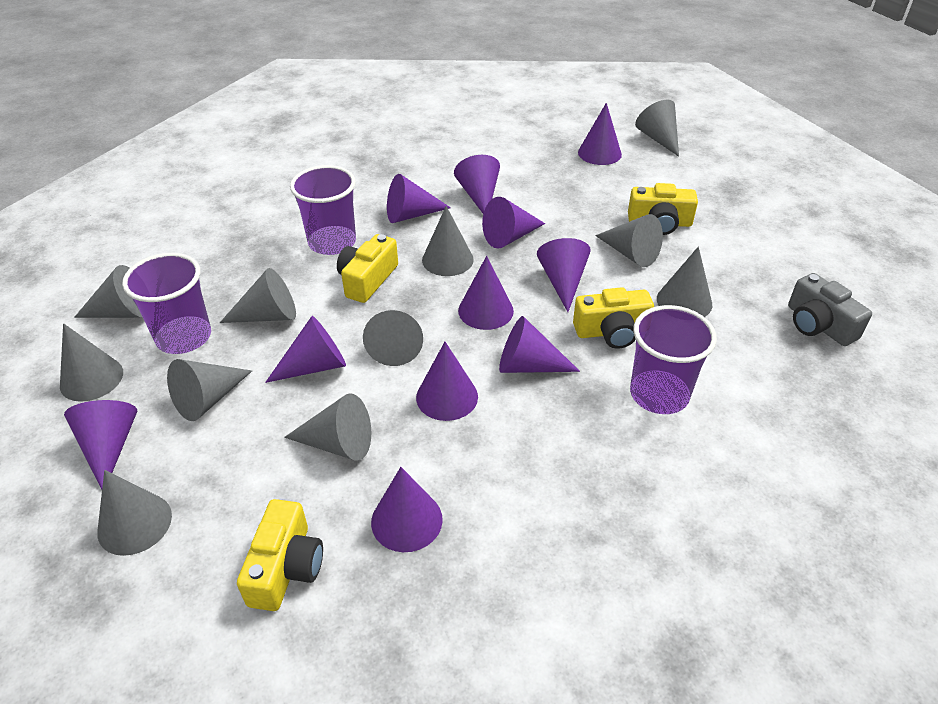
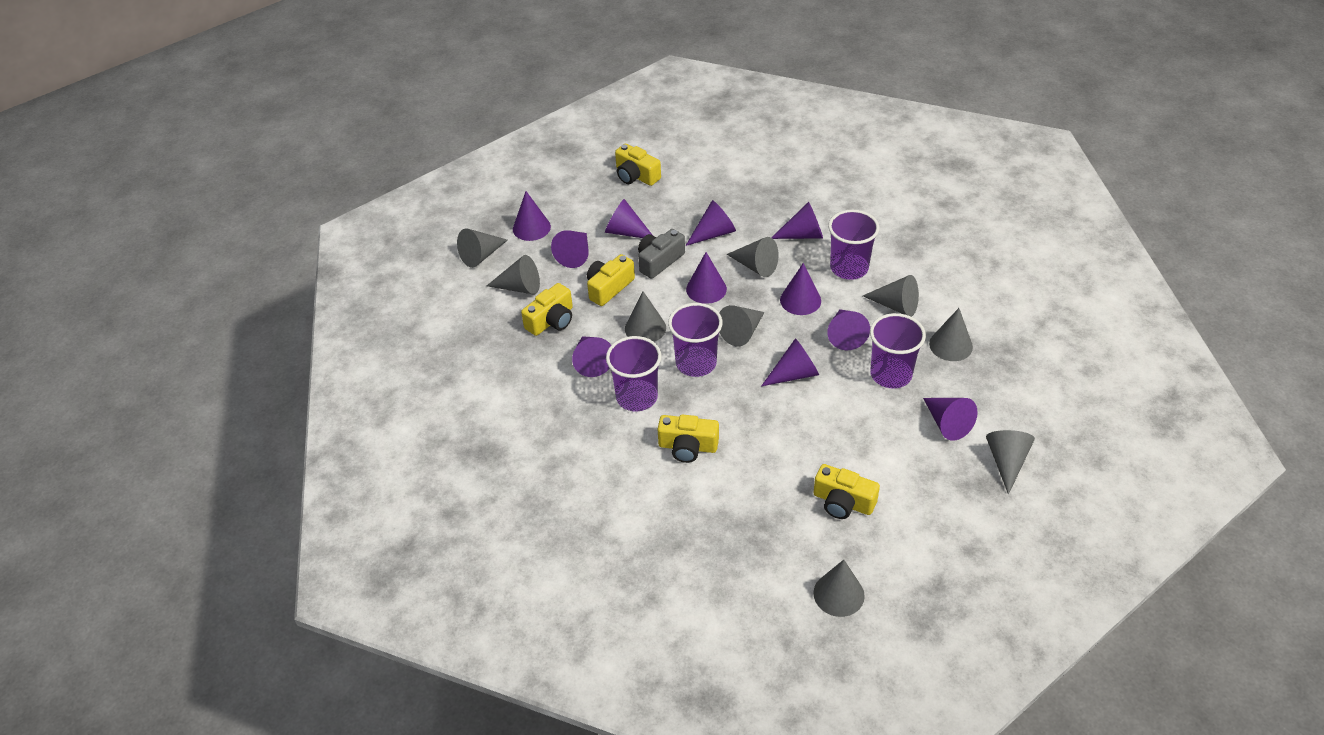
grey cone: [60,323,123,402] [74,265,143,318] [97,470,172,556] [167,359,252,421] [220,268,296,323] [284,393,371,461] [363,310,423,366] [422,206,474,276] [595,214,663,267] [635,100,679,157] [657,247,712,317] = 11 -> [457,228,508,268] [487,255,540,295] [625,291,666,342] [719,305,764,347] [727,237,779,277] [813,560,865,617] [863,275,919,317] [929,308,973,361] [986,430,1035,495] = 9
purple cup: [122,253,211,354] [290,165,356,255] [630,305,717,414] = 3 -> [606,336,662,412] [668,303,723,377] [828,210,879,280] [870,313,926,389] = 4
yellow camera: [237,499,323,611] [337,234,398,303] [573,287,654,349] [628,183,698,235] = 4 -> [521,283,573,336] [587,254,635,306] [615,144,661,186] [658,415,719,463] [813,464,880,519] = 5

